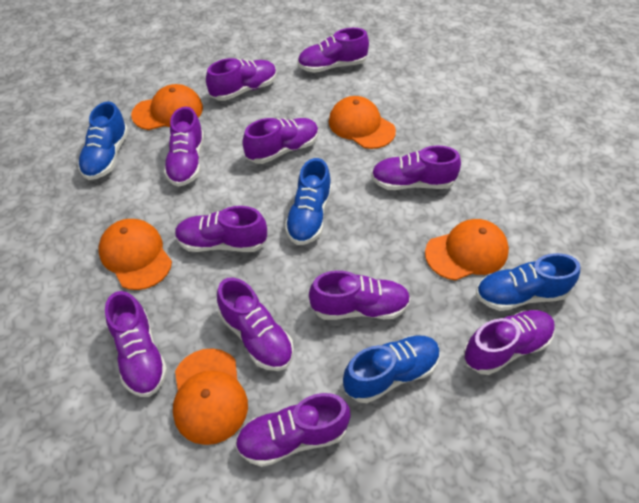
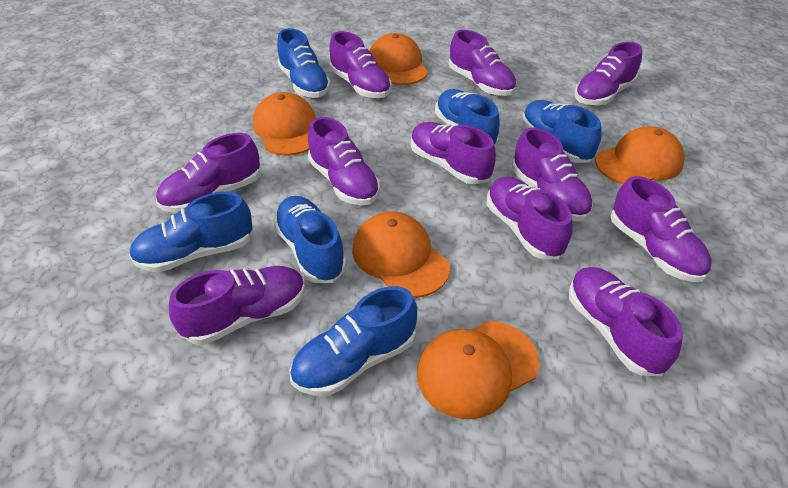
blue shoe: [78,102,128,180] [285,158,332,245] [343,335,440,403] [476,253,580,311] = 4 -> [129,192,253,272] [273,196,347,283] [277,28,331,98] [290,286,417,396] [435,89,500,146] [522,100,602,163] = 6

